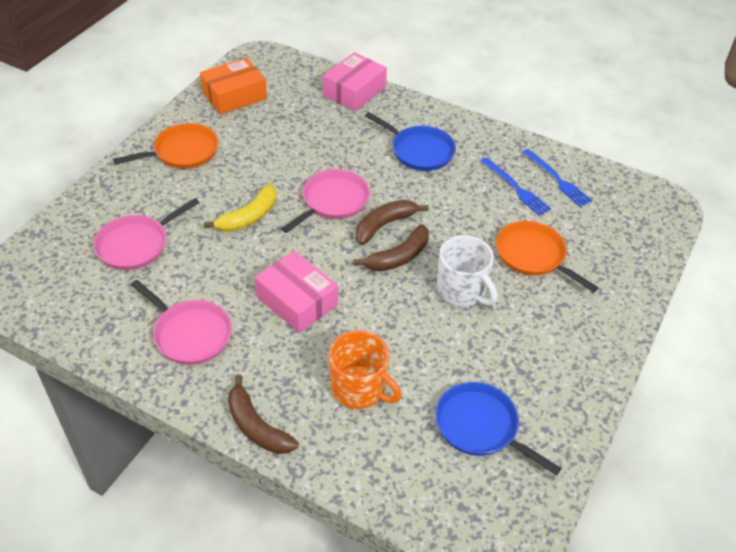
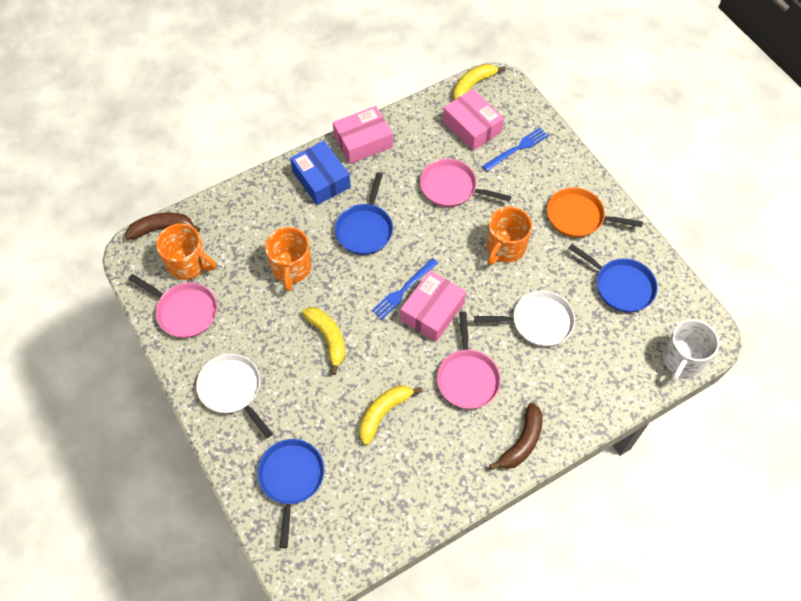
blue box: none = 0 -> [290,141,351,205] = 1
blue pan: [365,112,456,171] [435,382,562,475] = 2 -> [257,439,324,548] [335,172,393,255] [569,244,658,312] = 3
brown banana: [228,374,299,454] [354,224,429,272] [356,200,429,245] = 3 -> [125,212,201,240] [489,403,543,470] = 2
orange box: [200,58,267,115] = 1 -> none = 0
orange mug: [329,330,402,409] = 1 -> [156,223,216,280] [265,227,312,291] [487,207,532,265] = 3
orange pan: [113,123,219,169] [496,221,599,293] = 2 -> [547,187,643,237] = 1
pink box: [255,251,338,333] [323,52,387,111] = 2 -> [333,106,393,164] [401,270,466,342] [443,89,504,151] = 3
white pan: none = 0 -> [196,354,273,438] [474,291,575,346] = 2
yellow banana: [204,184,277,232] = 1 -> [302,307,345,375] [359,385,422,445] [453,64,505,100] = 3

